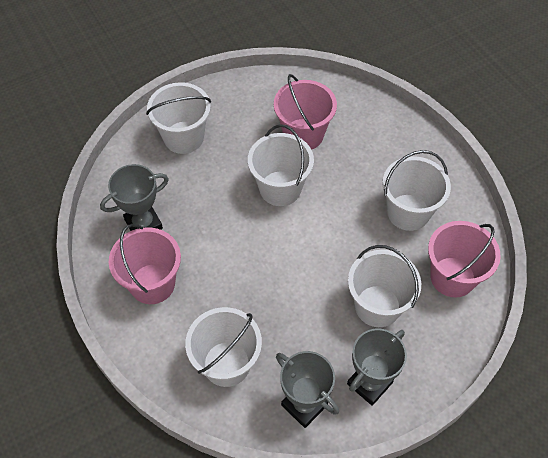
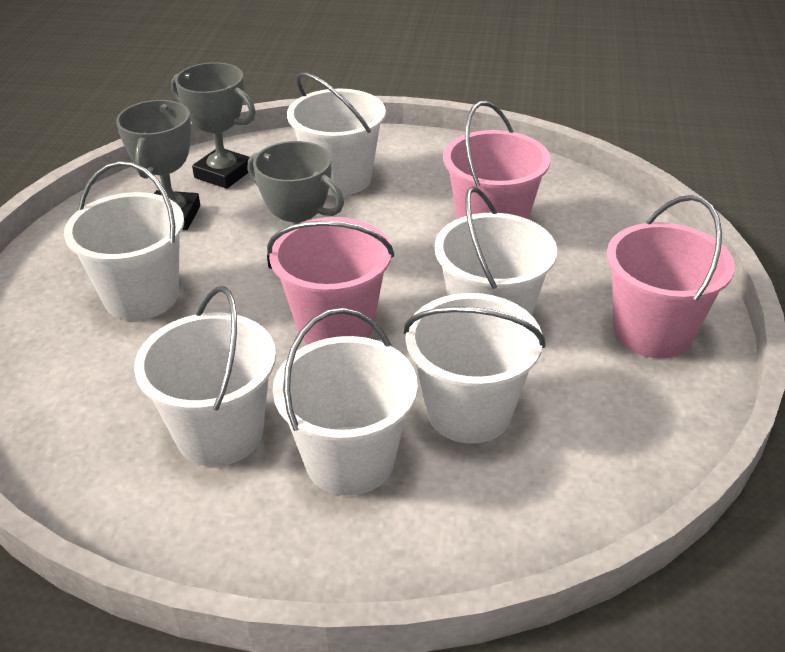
white bucket: [146,82,211,154] [185,307,262,387] [248,124,314,206] [348,245,421,327] [383,150,451,231] = 5 -> [64,161,184,321] [134,286,276,466] [273,308,418,496] [287,72,386,196] [404,293,545,444] [435,187,557,315] = 6

